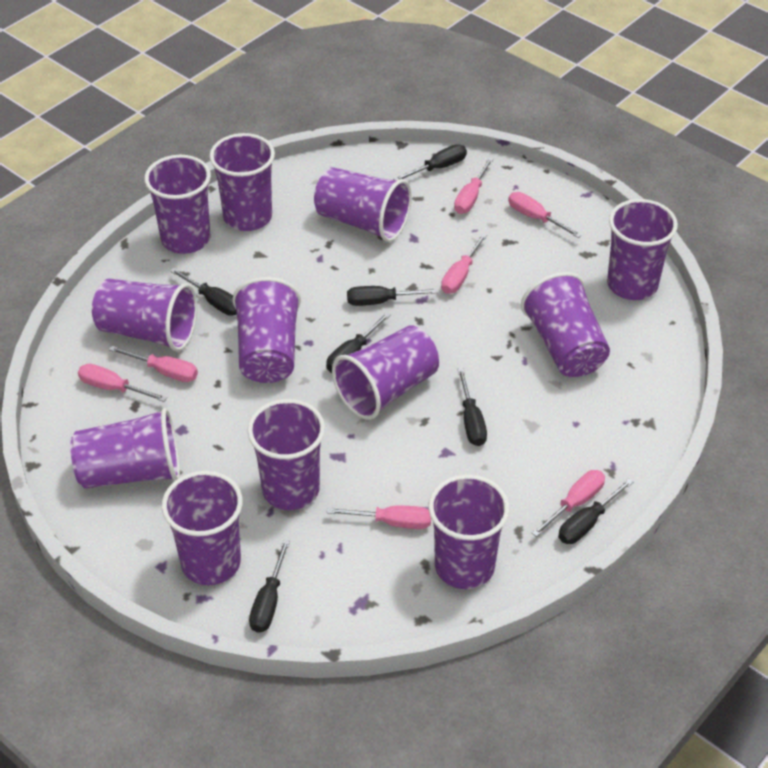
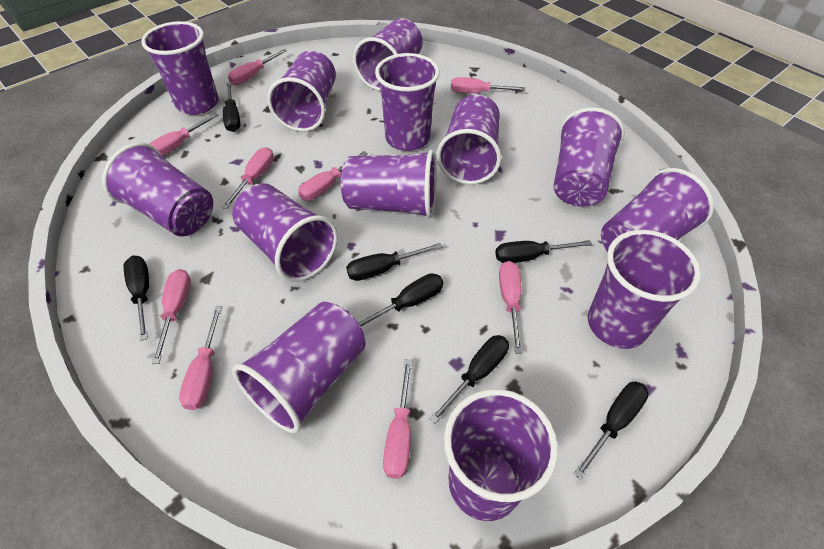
pink screwdriver: [78,364,167,402] [109,346,198,382] [326,505,431,529] [441,233,487,294] [454,158,494,214] [508,192,582,238] [532,470,605,537] = 7 -> [149,113,219,157] [152,269,191,364] [179,306,222,410] [222,147,274,209] [228,49,287,85] [298,151,368,201] [383,359,412,479] [451,77,525,93] [499,261,522,354] = 9
purple cup: [70,408,180,489] [92,279,197,351] [144,155,211,254] [162,471,243,585] [209,133,275,231] [232,277,301,383] [247,399,325,510] [314,167,412,242] [332,325,439,420] [428,475,509,589] [521,272,610,377] [607,199,678,300] = 12 -> [102,143,213,236] [141,21,219,115] [232,183,338,282] [232,302,366,433] [267,50,336,132] [341,150,437,218] [353,18,423,91] [375,53,440,151] [436,95,501,184] [444,389,558,521] [554,107,625,206] [588,230,701,349] [601,168,714,252] = 13

